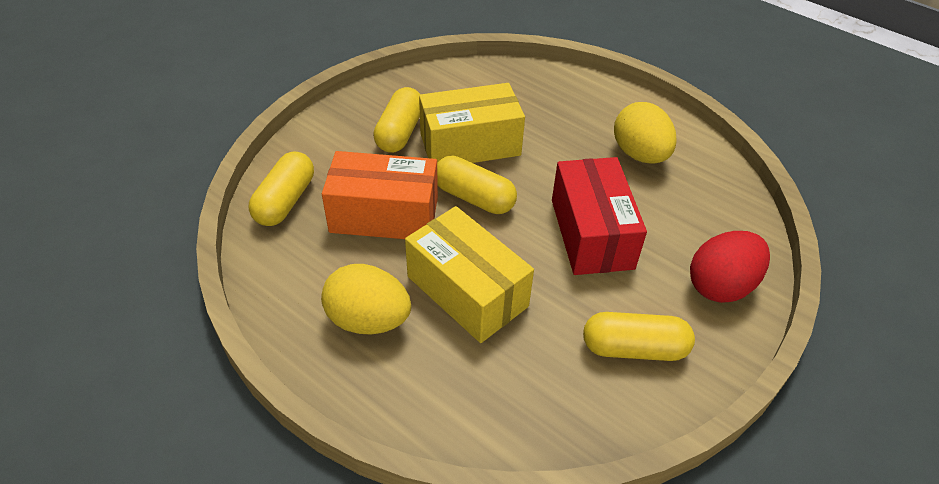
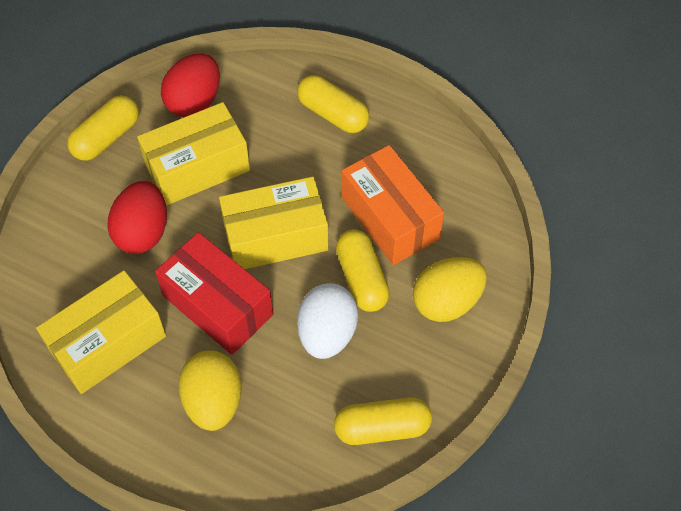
red egg: [690,231,770,303] = 1 -> [107,181,167,254] [161,53,220,117] = 2
white egg: none = 0 -> [297,283,358,359] = 1
yellow box: [405,206,534,343] [419,83,525,163] = 2 -> [36,270,166,394] [137,102,250,205] [219,176,328,269] = 3

